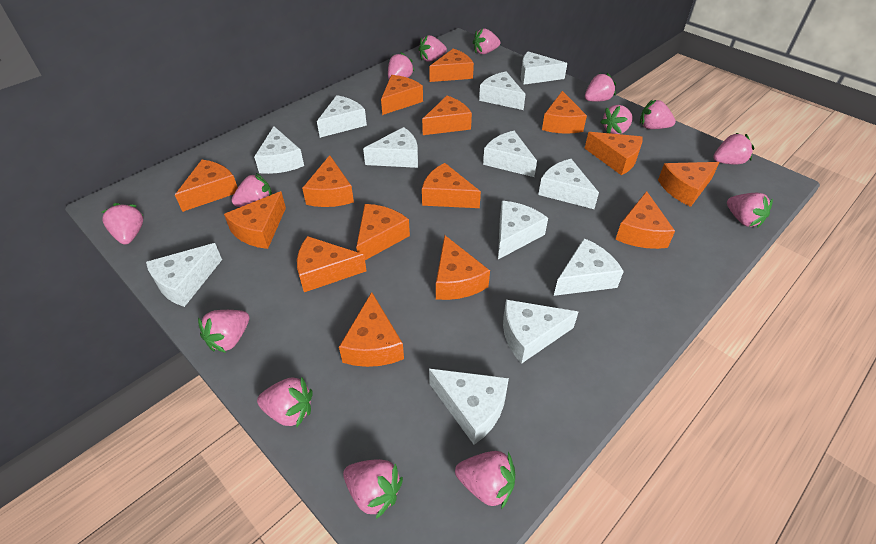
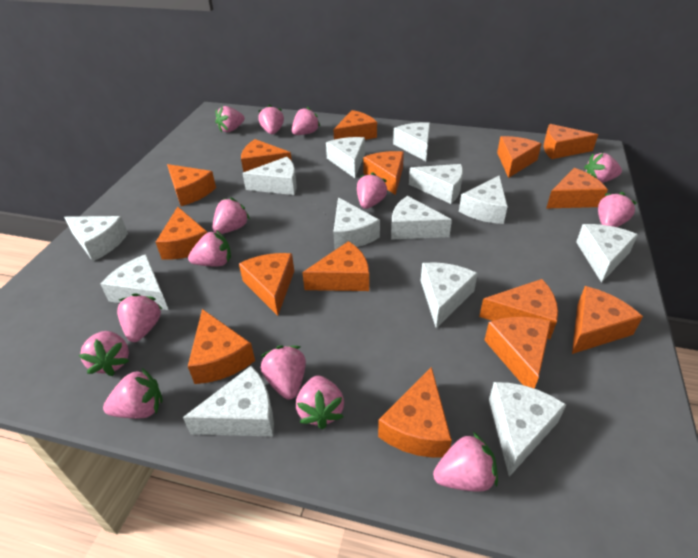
white cheese: [146,243,222,307] [254,126,304,174] [317,95,367,138] [363,127,418,168] [429,369,509,445] [479,71,526,110] [483,131,537,177] [498,201,548,259] [503,300,578,364] [521,51,567,85] [538,159,599,209] [554,238,624,296] = 12 -> [64,216,128,261] [100,254,168,310] [183,366,274,437] [242,157,297,195] [326,137,365,178] [334,197,380,249] [391,196,452,240] [393,122,430,161] [409,164,463,204] [421,262,478,328] [459,175,508,224] [489,382,566,477] [576,224,638,283] = 13

